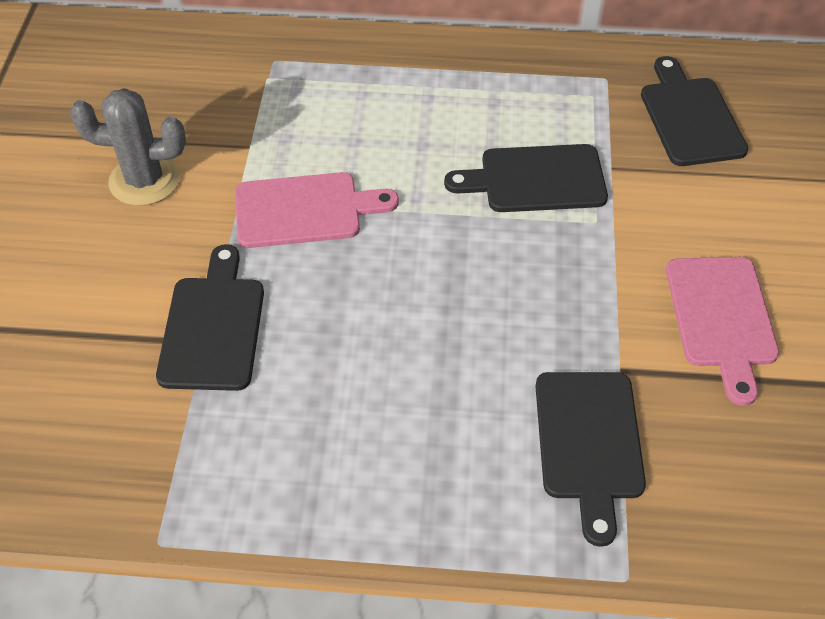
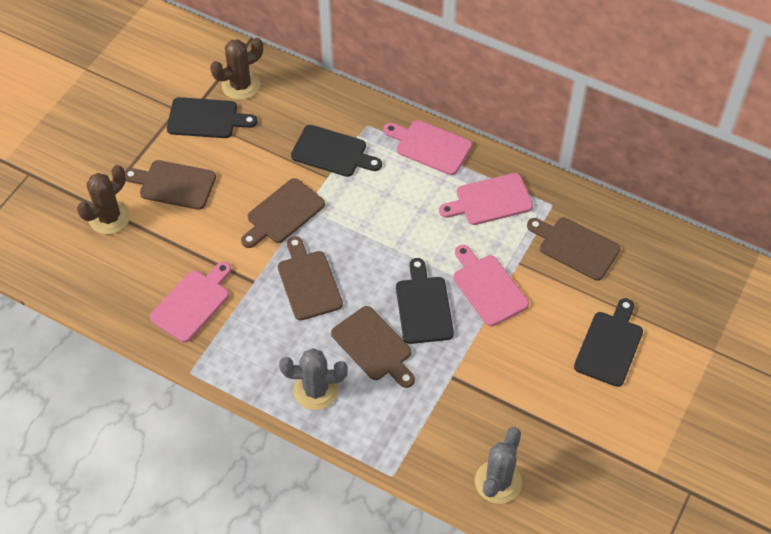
brown cactus: none = 0 -> [77,165,130,234] [210,38,263,100] = 2
brown cutting board: none = 0 -> [124,160,216,210] [241,178,325,248] [278,236,343,321] [331,306,415,388] [527,217,620,281] = 5
grey cactus: [70,88,186,206] = 1 -> [279,348,348,410] [475,427,522,504] = 2
pink cutting board: [235,172,399,248] [666,257,779,406] = 2 -> [150,262,232,343] [383,120,472,175] [439,173,533,225] [453,245,529,326] = 4

